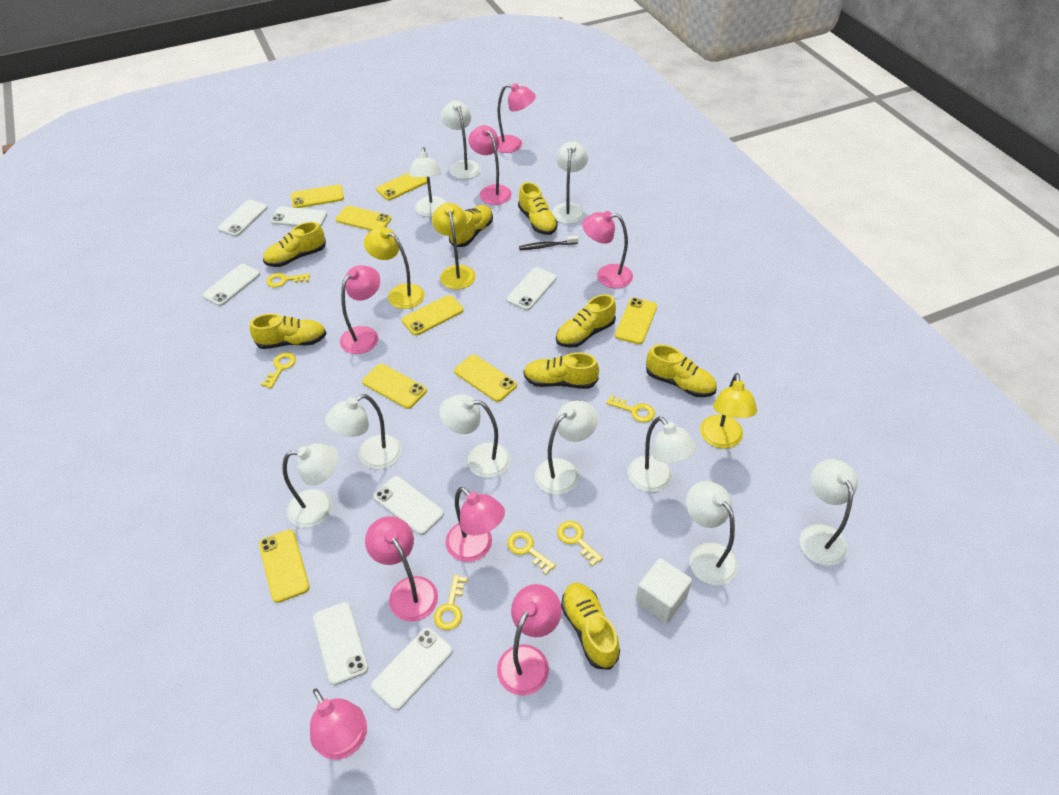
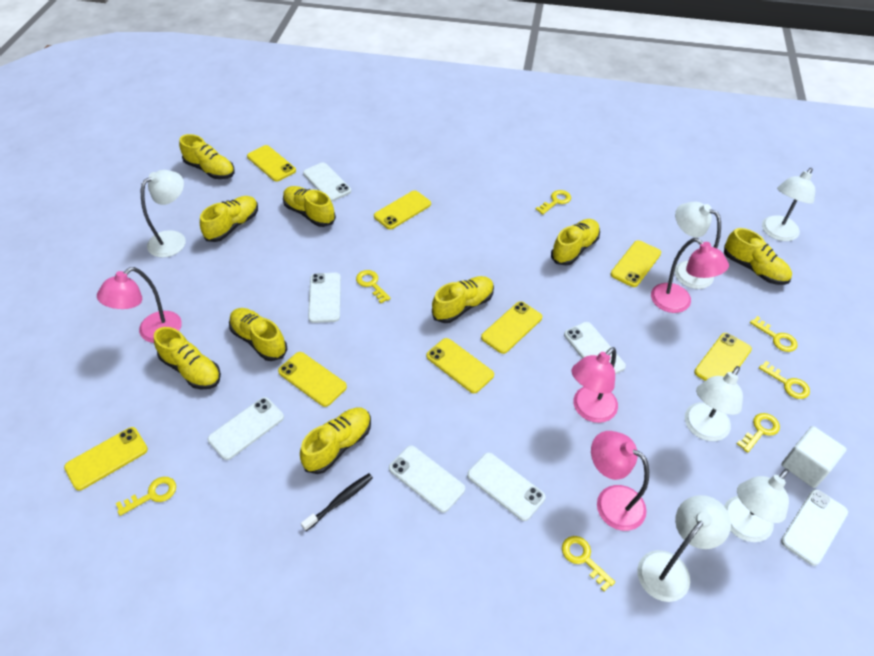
pink lamp: [310,689,367,760] [340,265,380,354] [365,516,438,622] [445,487,505,562] [468,125,512,205] [497,83,536,153] [497,584,562,696] [582,211,633,288] = 8 -> [97,267,182,343] [572,347,618,423] [591,431,649,531] [651,238,729,313] = 4
white lamp: [282,443,339,528] [325,394,402,469] [409,147,447,217] [439,394,511,478] [441,101,481,179] [535,401,598,495] [552,141,588,224] [628,416,697,492] [686,481,738,585] [800,459,858,566] = 10 -> [141,170,186,258] [637,495,731,602] [675,202,721,289] [685,366,743,441] [724,469,789,542] [762,168,815,241] = 6
yellow key: [261,352,296,388] [266,273,310,288] [434,575,468,630] [507,531,556,574] [557,521,603,566] [606,395,655,422] = 6 -> [116,477,176,516] [356,270,391,303] [535,190,571,215] [562,536,615,591] [737,413,780,453] [750,316,797,352] [759,361,810,399] = 7
yellow lamp: [364,227,424,309] [432,203,476,290] [700,373,757,449] = 3 -> none = 0
yellow shoe: [250,314,326,349] [263,222,326,267] [449,205,493,247] [518,182,558,235] [523,352,599,389] [556,294,616,348] [561,583,620,670] [646,344,717,397] = 8 -> [154,327,221,389] [179,134,235,179] [200,196,258,242] [229,308,287,361] [283,186,336,227] [300,408,371,474] [432,276,494,323] [551,219,600,266] [724,228,792,285] = 9

